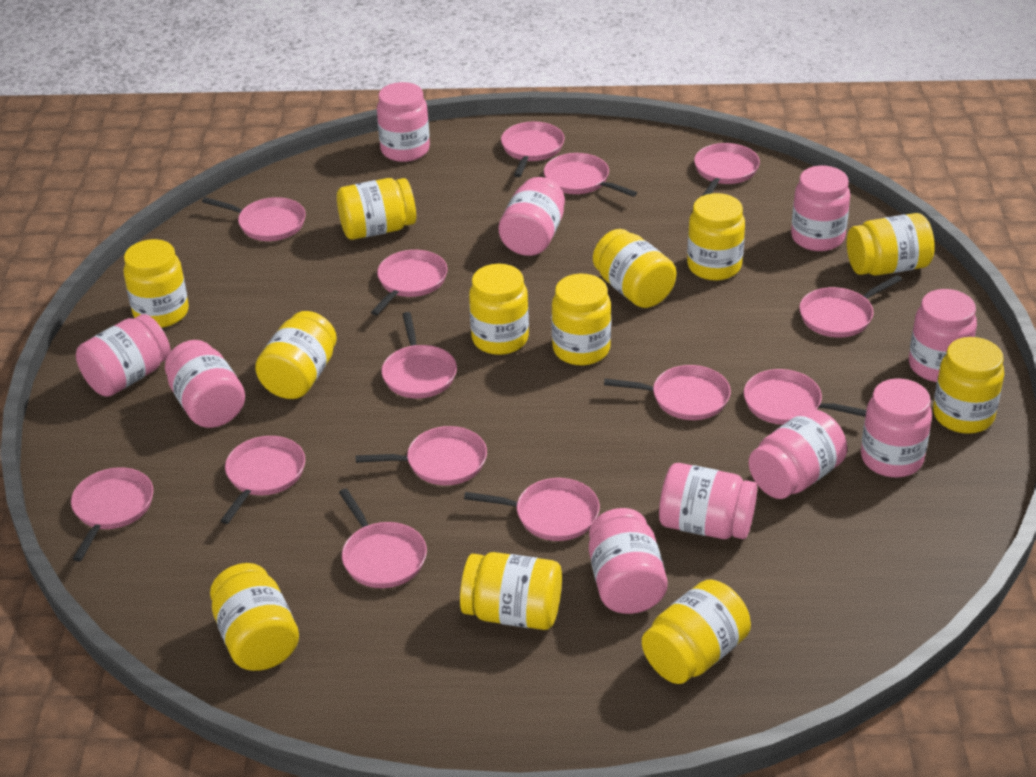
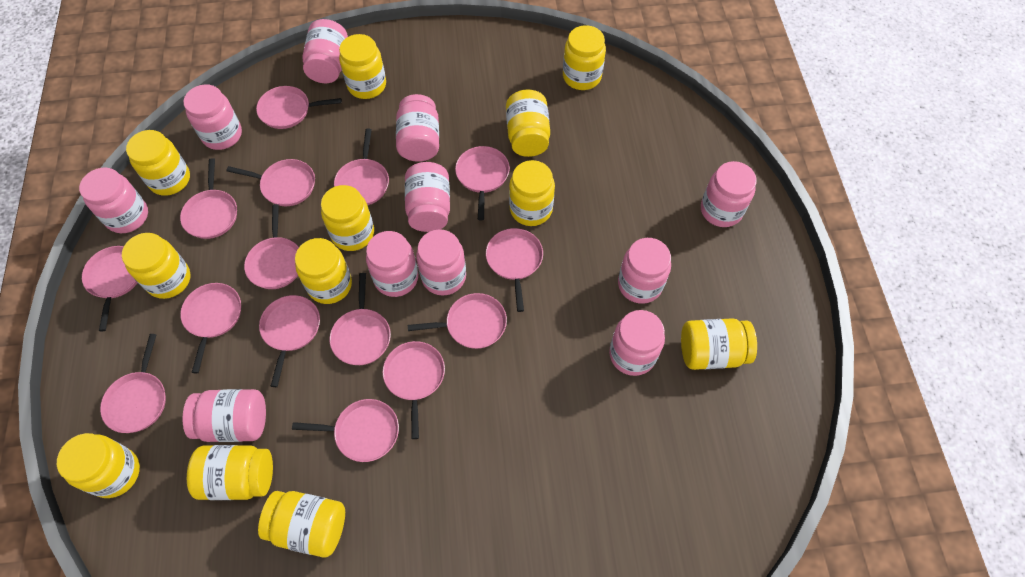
pink jar: [76,314,171,397] [165,340,245,428] [377,82,430,162] [499,177,565,256] [589,508,668,614] [659,463,757,539] [749,409,847,499] [791,166,850,251] [861,378,932,478] [909,289,977,382] = 10 -> [79,168,148,233] [183,389,266,442] [184,84,242,150] [302,19,348,83] [366,231,418,297] [396,94,439,162] [405,162,450,232] [416,229,466,296] [609,310,665,376] [618,238,671,304] [701,161,757,227] = 11
pink pan: [71,467,153,561] [202,197,306,241] [221,436,305,524] [339,488,427,588] [356,426,487,485] [371,250,448,315] [381,312,457,398] [464,478,600,541] [501,121,565,177] [544,153,637,197] [604,365,731,420] [694,143,760,196] [744,369,866,425] [799,275,902,338] = 14 -> [82,246,138,331] [100,334,166,433] [180,158,237,239] [180,283,241,373] [226,159,315,206] [244,204,299,289] [256,86,342,129] [259,295,320,387] [292,399,399,462] [330,273,391,365] [334,129,389,205] [383,341,445,439] [408,293,507,349] [455,146,510,220] [486,228,543,312] = 15

